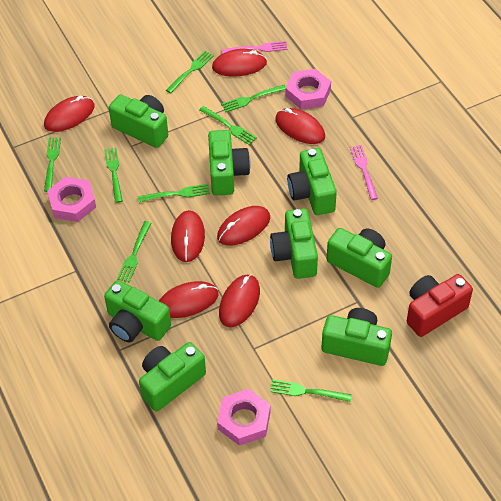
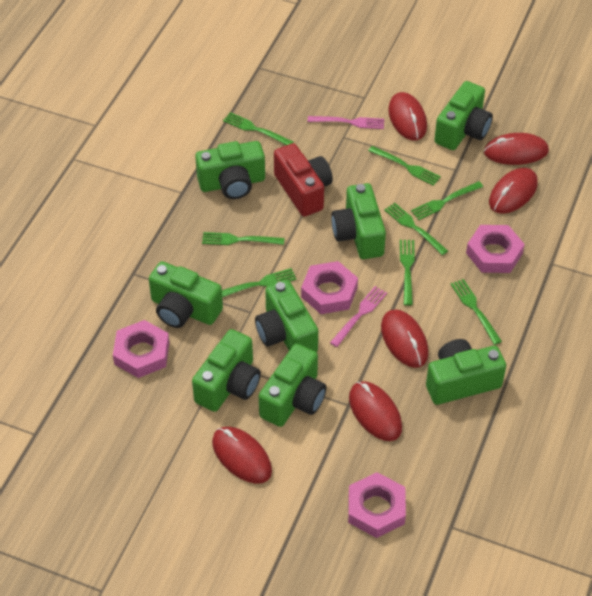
pink nut: [47,177,96,222] [217,389,271,446] [286,69,331,110] = 3 -> [113,320,169,378] [301,261,358,314] [348,472,406,538] [466,225,525,273] = 4
red mouse: [44,96,95,132] [159,281,219,318] [171,210,205,262] [212,49,267,77] [217,206,270,246] [219,274,260,327] [276,108,325,144] = 7 -> [212,427,272,484] [349,381,402,441] [381,309,428,368] [388,92,427,140] [484,133,549,165] [489,168,538,214] = 6

